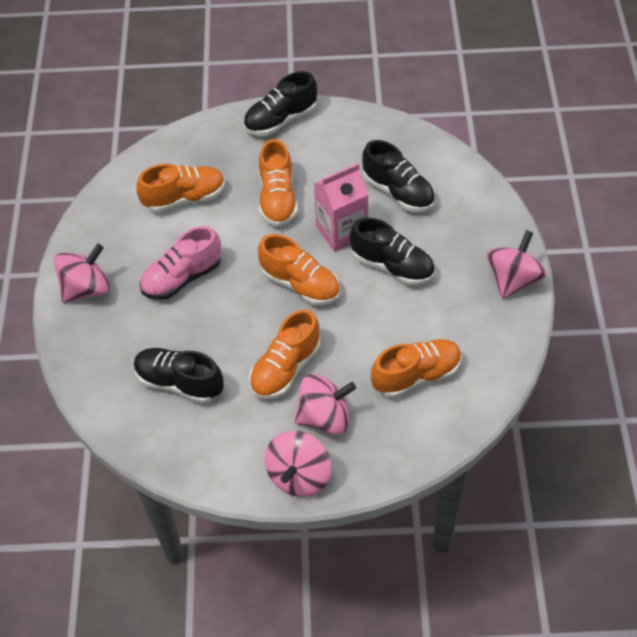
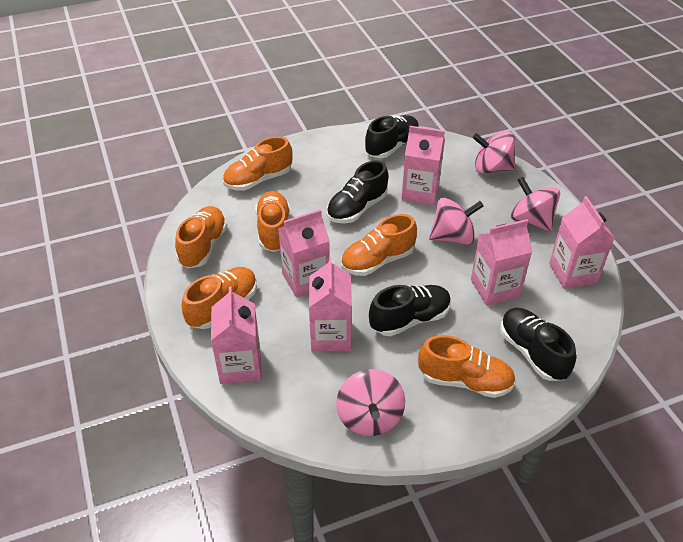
orange shoe: [137,164,225,212] [249,309,320,399] [258,234,340,305] [259,139,298,227] [371,339,462,398] = 5 -> [175,206,227,268] [182,267,257,329] [223,136,293,191] [255,191,290,252] [341,214,417,276] [418,335,516,398] = 6
pink carton: [314,163,369,252] = 1 -> [211,286,262,384] [278,209,330,298] [309,257,352,352] [402,126,445,205] [471,219,532,306] [549,196,614,289] = 6
pink shoe: [140,226,221,300] = 1 -> none = 0

